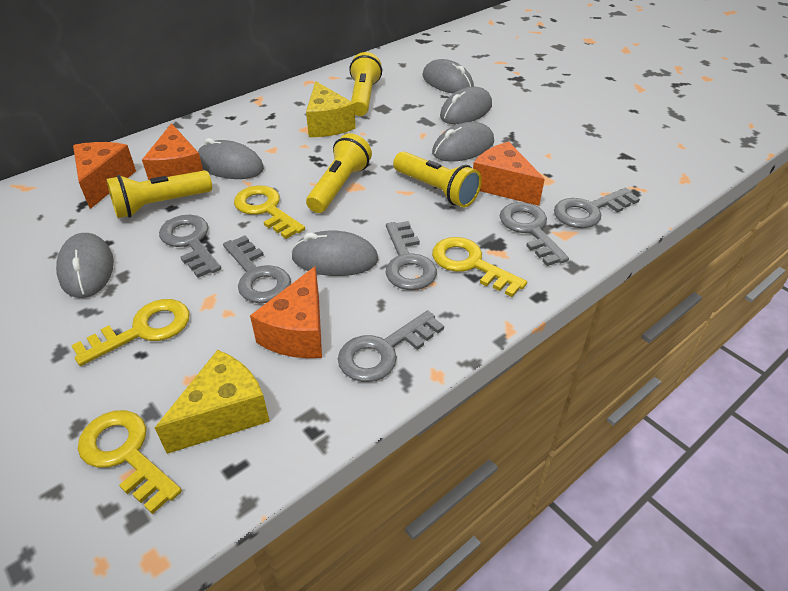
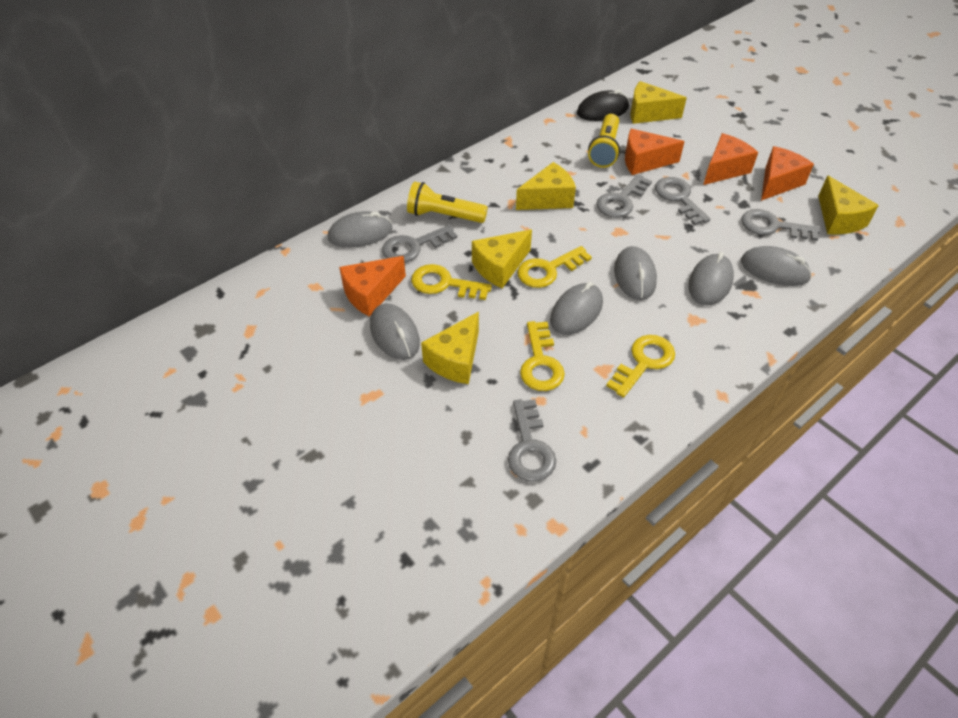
black mouse: none = 0 -> [577,89,629,121] = 1
grey key: [159,215,221,278] [223,235,291,304] [338,310,444,382] [385,221,437,290] [500,202,569,266] [554,187,640,228] = 6 -> [382,225,457,263] [508,399,556,482] [596,174,652,218] [655,177,711,225] [741,209,820,241] = 5
yellow cheese: [155,350,270,454] [306,81,356,137] = 2 -> [421,312,479,384] [472,230,532,288] [516,162,576,210] [630,81,687,124] [818,175,879,235] = 5
yellow flashlight: [106,170,212,218] [306,133,372,213] [349,52,382,116] [393,151,482,208] = 4 -> [407,181,488,223] [588,114,620,168] = 2

